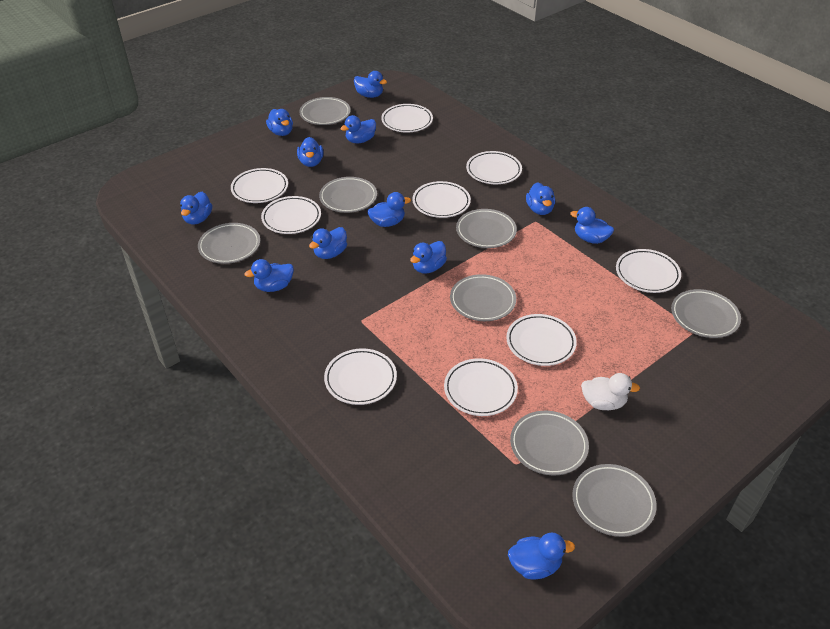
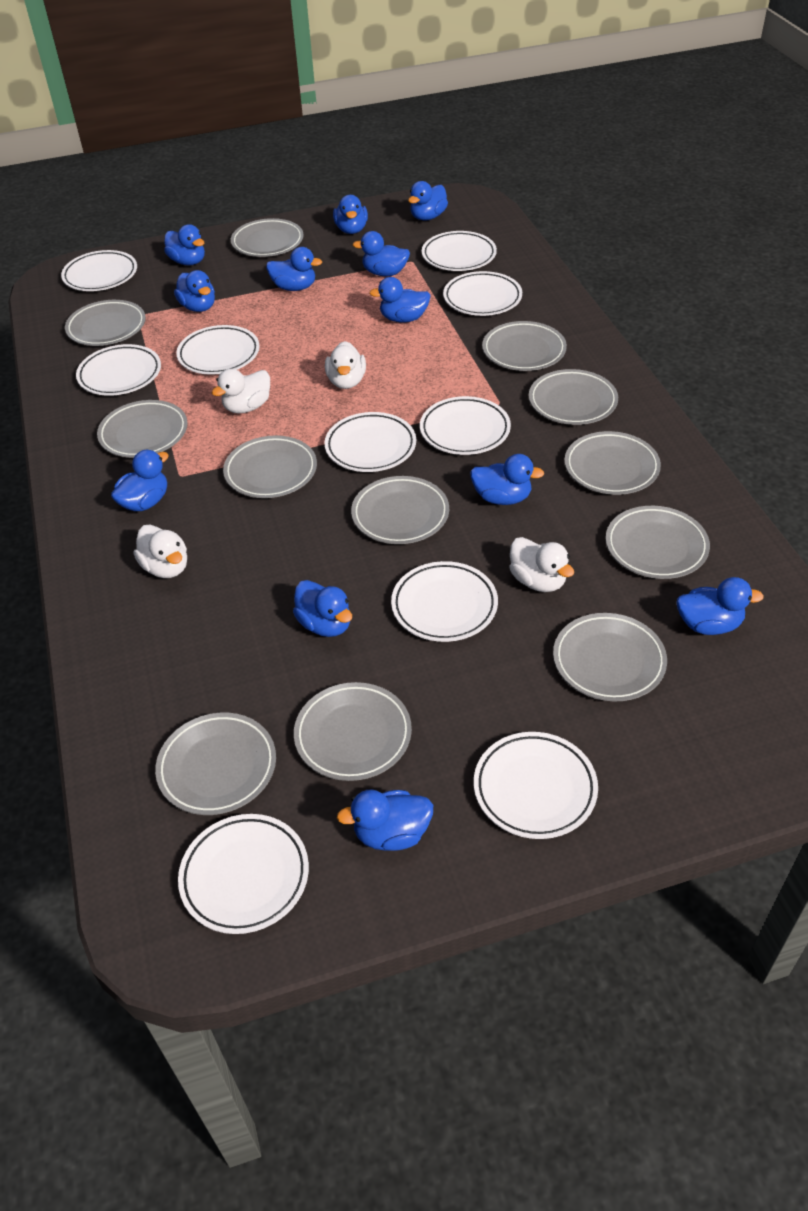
grey plate: [198,223,260,264] [299,97,351,125] [319,177,377,213] [450,274,516,321] [456,209,517,248] [510,411,589,476] [572,464,657,537] [671,289,741,338] = 8 -> [65,300,146,346] [97,400,188,458] [155,713,276,815] [223,435,317,498] [231,218,304,257] [294,682,412,781] [351,476,449,544] [482,321,567,371] [529,369,618,425] [553,613,667,701] [564,431,661,495] [606,506,710,579] = 12
white duck: [581,373,640,410] = 1 -> [134,525,187,578] [211,368,270,413] [325,341,366,389] [509,537,574,592] = 4
white plate: [231,168,288,203] [261,196,321,234] [324,348,397,405] [381,104,433,133] [412,181,471,218] [444,358,518,416] [466,151,522,184] [506,314,577,366] [616,249,681,293] = 9 -> [61,250,137,291] [76,344,161,396] [176,325,260,375] [178,814,309,934] [324,412,416,472] [391,561,498,642] [420,396,511,455] [422,231,497,271] [443,271,522,316] [474,732,598,839] = 10

